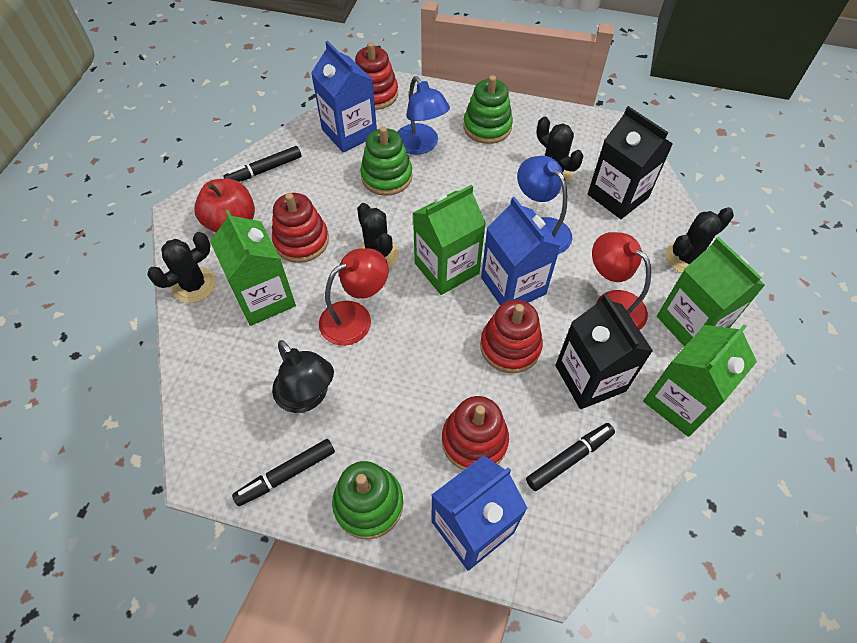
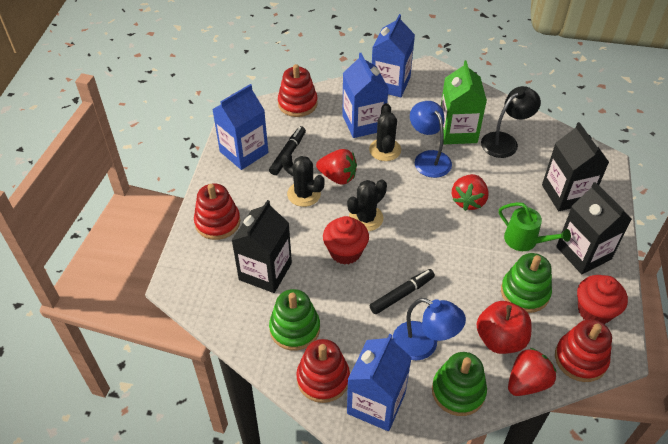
black cactus: [147,232,216,303] [357,203,399,269] [537,117,584,183] [666,207,734,273] = 4 -> [282,152,324,207] [347,179,387,231] [369,103,401,161] = 3
black carton: [555,294,653,409] [588,106,673,219] = 2 -> [231,200,292,293] [542,122,609,211] [556,182,632,274] = 3
black marker: [223,146,301,182] [232,439,335,506] [526,423,615,491] = 3 -> [269,126,306,175] [370,269,435,314] = 2
blue carton: [311,41,377,153] [431,455,528,571] [481,197,561,305] = 3 -> [212,84,268,170] [342,53,389,138] [347,334,412,431] [372,14,415,97] = 4
green carton: [210,210,296,326] [413,185,486,295] [643,324,757,437] [657,237,765,347] = 4 -> [441,60,487,144] = 1
green watering can: none = 0 -> [499,202,571,251] = 1
red cupcake: none = 0 -> [323,216,369,265] [577,275,628,324] = 2
red lamp: [319,248,389,346] [592,232,651,330] = 2 -> none = 0
red strawberry: none = 0 -> [316,149,357,185] [452,174,489,211] [508,348,556,396] = 3

